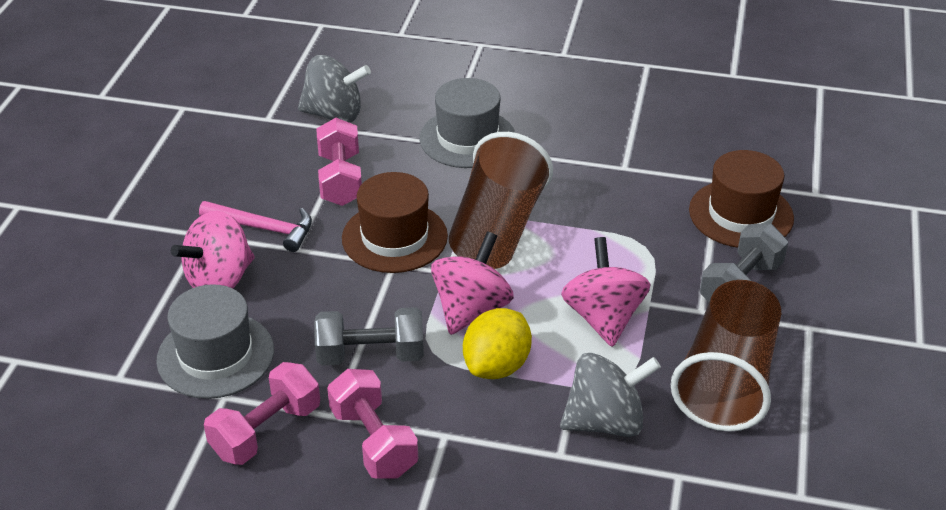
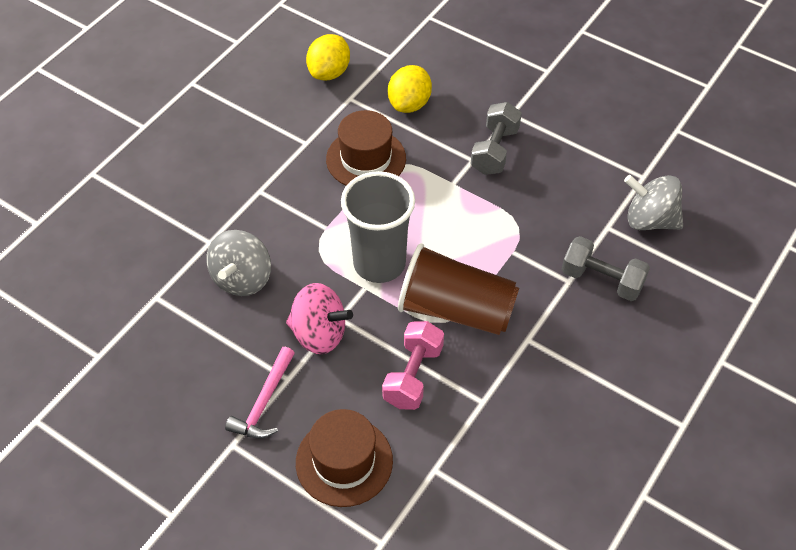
brown cup: [449,132,553,269] [671,280,781,432] = 2 -> [398,243,519,335] = 1
grey cup: none = 0 -> [341,171,415,283] = 1
grey hat: [156,284,274,399] [419,78,515,168] = 2 -> none = 0
pink dumbbell: [204,362,320,465] [316,118,362,206] [327,369,418,479] = 3 -> [382,321,444,410] = 1
pink spinning top: [171,211,255,288] [431,231,514,335] [561,237,651,347] = 3 -> [286,283,353,354] = 1
yellow lemon: [463,308,532,379] = 1 -> [306,34,350,80] [388,65,432,113] = 2

